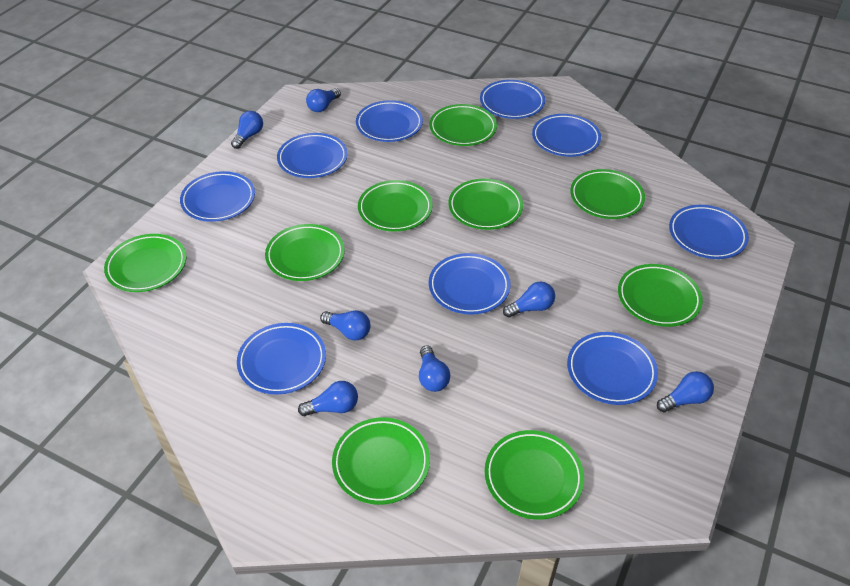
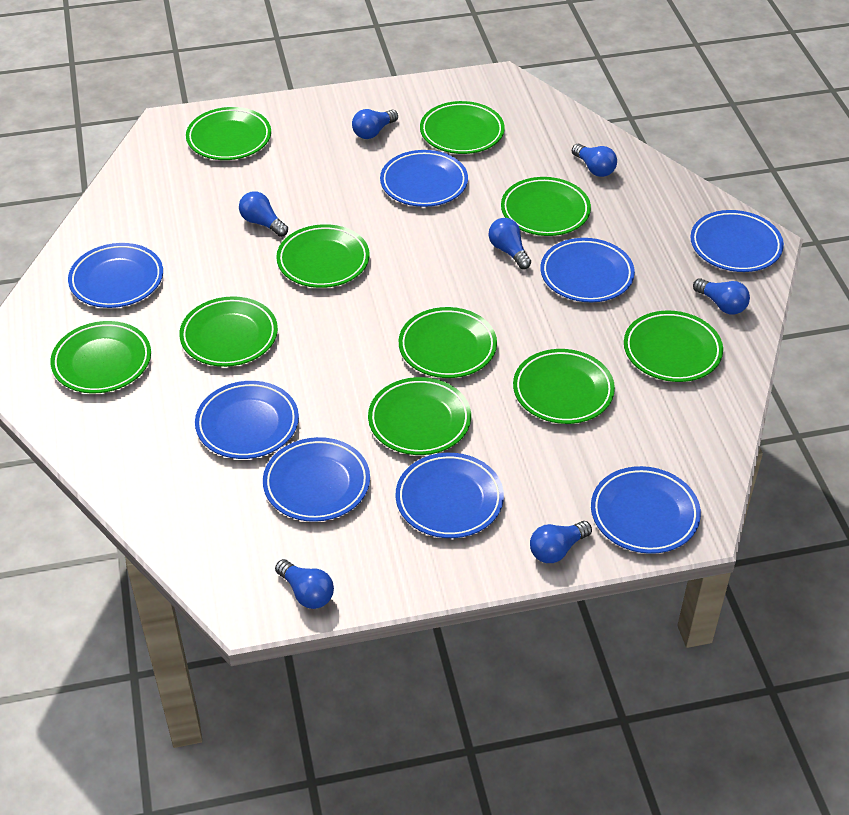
blue plate: [180,171,255,222] [237,323,326,395] [277,133,348,178] [356,100,423,142] [429,253,511,315] [480,80,545,119] [532,114,601,157] [567,332,658,405] [669,205,749,259] = 9 -> [68,243,163,308] [195,381,299,459] [263,437,370,522] [380,150,468,207] [395,453,504,538] [540,238,635,302] [591,466,701,554] [690,210,784,272] = 8
green plate: [104,234,186,292] [265,224,345,281] [332,417,430,505] [358,180,433,232] [429,104,497,146] [448,179,523,230] [485,430,584,520] [570,169,645,219] [618,264,703,327] = 9 -> [50,321,151,393] [179,296,278,367] [186,107,271,160] [276,224,370,288] [368,377,471,455] [399,307,497,378] [420,101,505,154] [501,177,591,236] [513,349,615,424] [624,311,723,382] = 10

